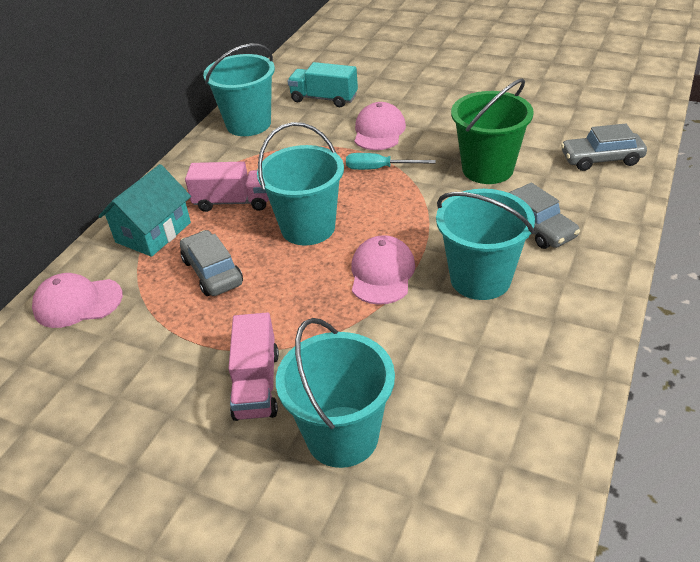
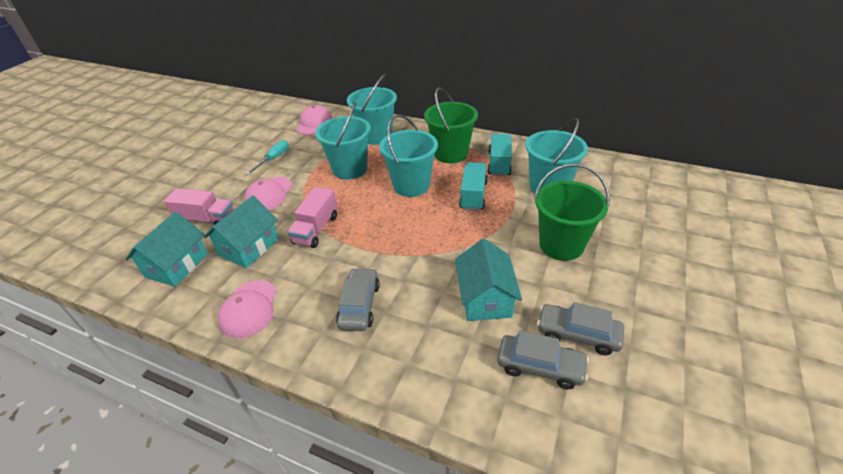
green bucket: [451,78,534,184] = 1 -> [424,87,478,163] [534,164,610,261] = 2
turquoise house: [98,164,191,257] = 1 -> [126,212,208,287] [204,196,279,268] [455,239,522,321] = 3
turquoise truck: [288,62,358,107] = 1 -> [459,162,488,211] [487,133,512,176] = 2

